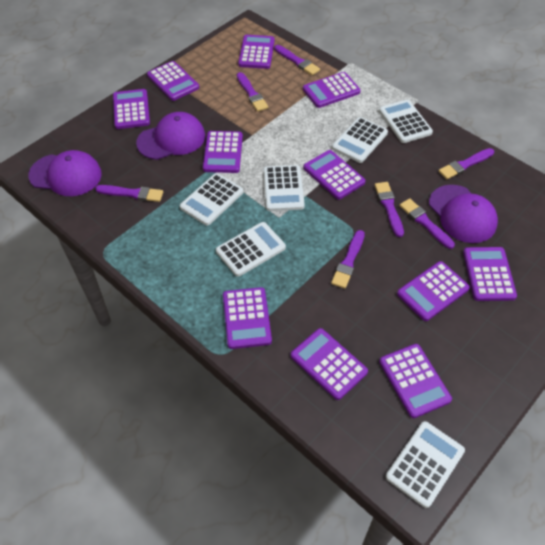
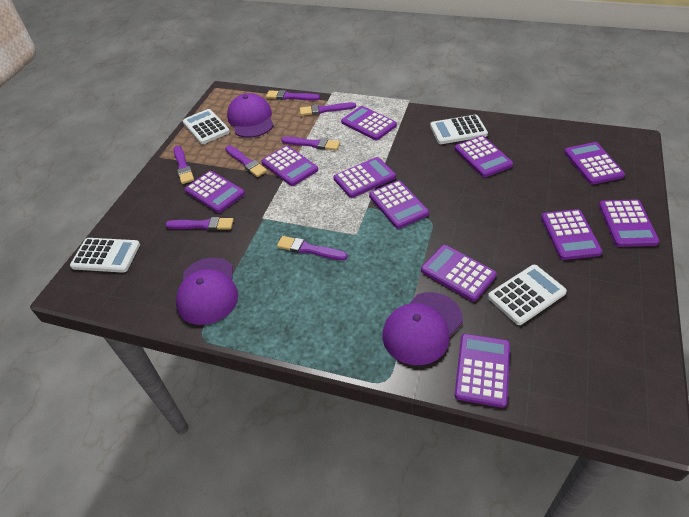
white calculator: [180,173,243,226] [216,222,286,277] [263,165,305,211] [332,117,388,163] [379,100,433,143] [386,421,465,508] = 6 -> [70,238,140,273] [183,109,230,144] [430,115,488,144] [488,265,567,325] = 4

